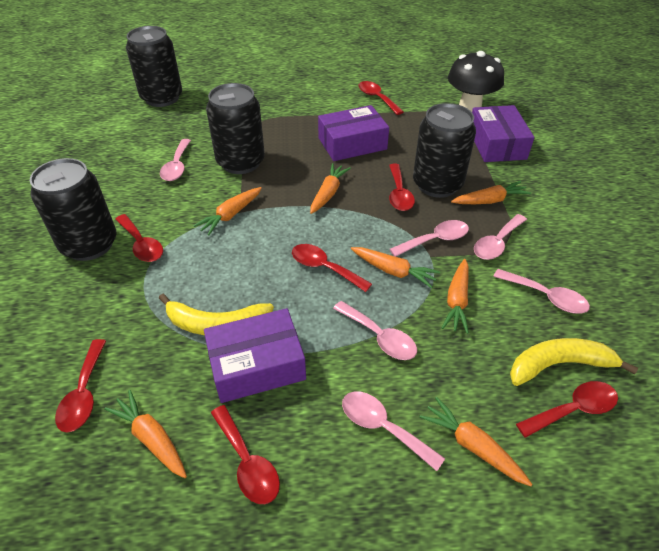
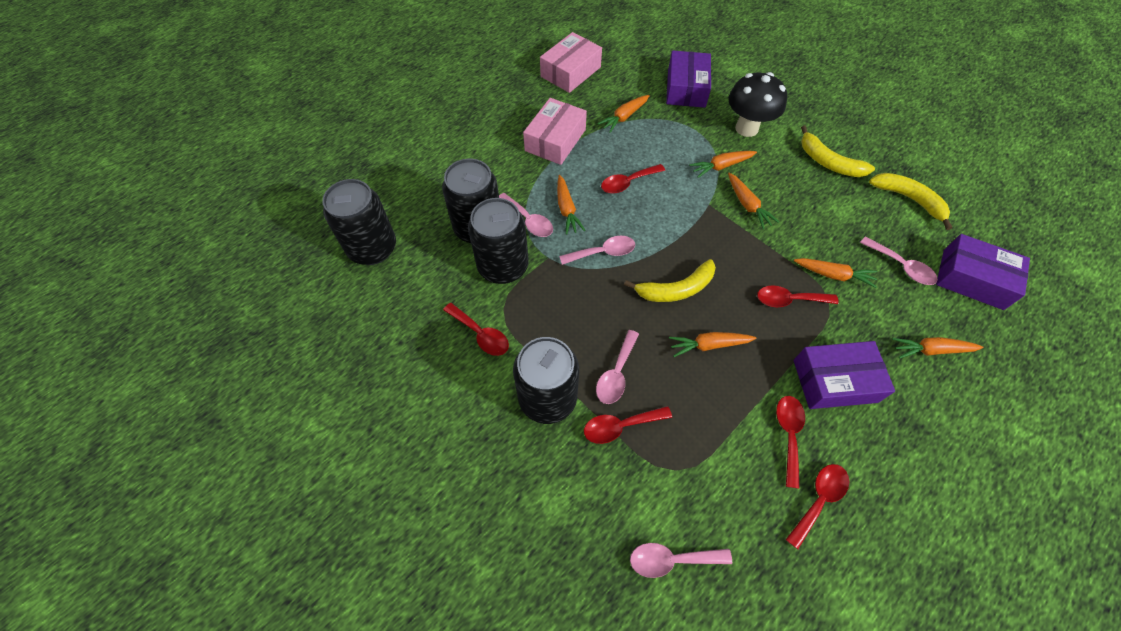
pink box: none = 0 -> [523,98,587,165] [540,32,602,93] = 2
pink spoon: [160,139,191,181] [333,301,417,360] [342,391,445,471] [390,220,469,257] [474,214,527,260] [493,269,590,314] = 6 -> [499,193,553,237] [559,236,635,265] [596,330,639,404] [630,543,732,578] [860,237,938,285] = 5
red spoon: [55,339,106,433] [115,214,163,262] [211,405,280,504] [292,244,372,292] [359,81,404,115] [389,164,415,211] [516,381,618,438] = 7 -> [443,303,509,356] [584,406,672,444] [601,164,665,194] [757,285,839,307] [776,396,805,489] [786,464,849,549] = 6
yellow banana: [159,294,274,335] [510,338,638,386] = 2 -> [624,259,716,302] [801,126,875,177] [869,173,952,230] = 3

